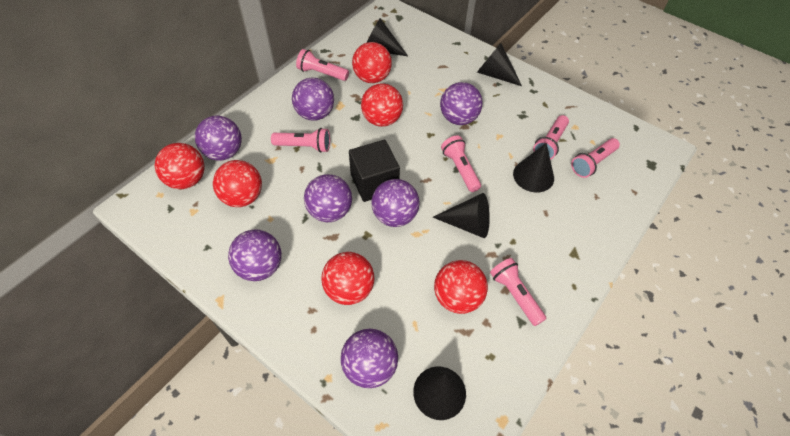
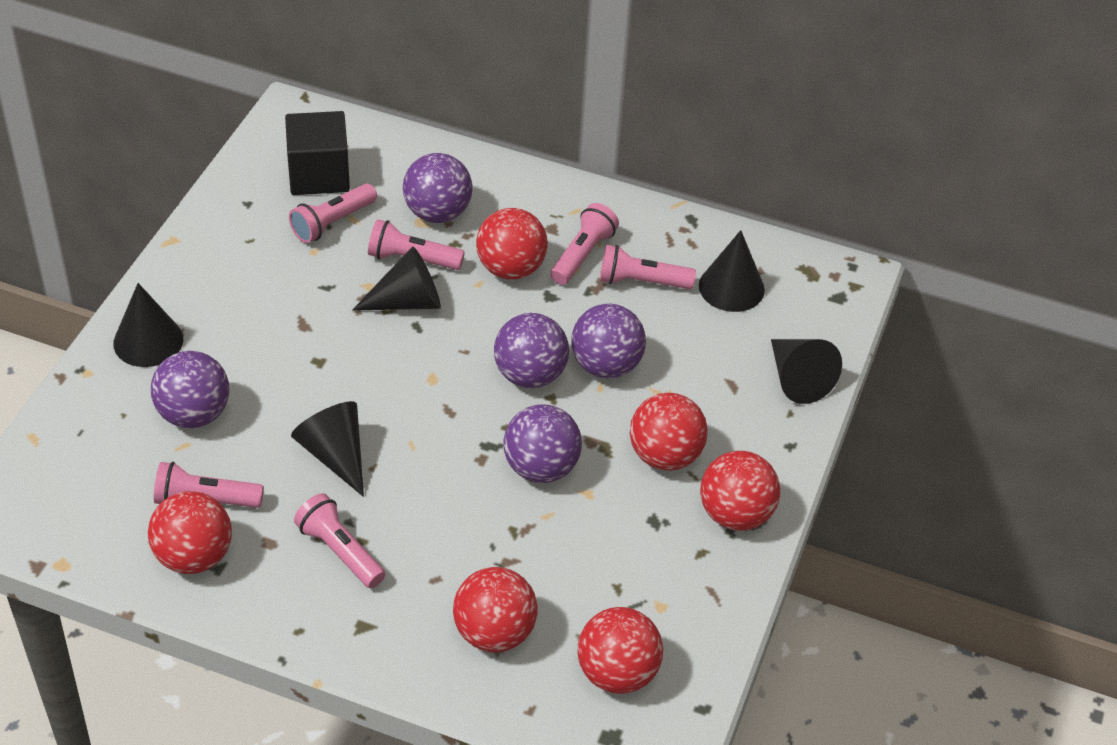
purple ball: [195,116,242,160] [228,229,282,281] [292,78,334,121] [304,174,352,222] [341,329,398,388] [371,179,420,227] [440,82,483,125] = 7 -> [151,351,229,428] [403,153,473,223] [494,313,569,388] [503,404,582,483] [571,304,646,379] = 5

